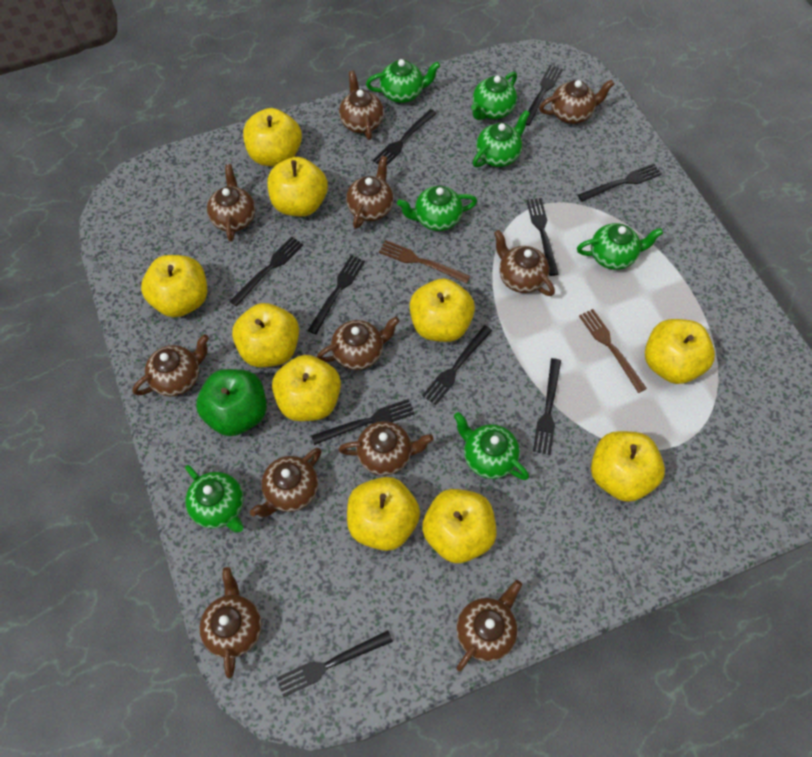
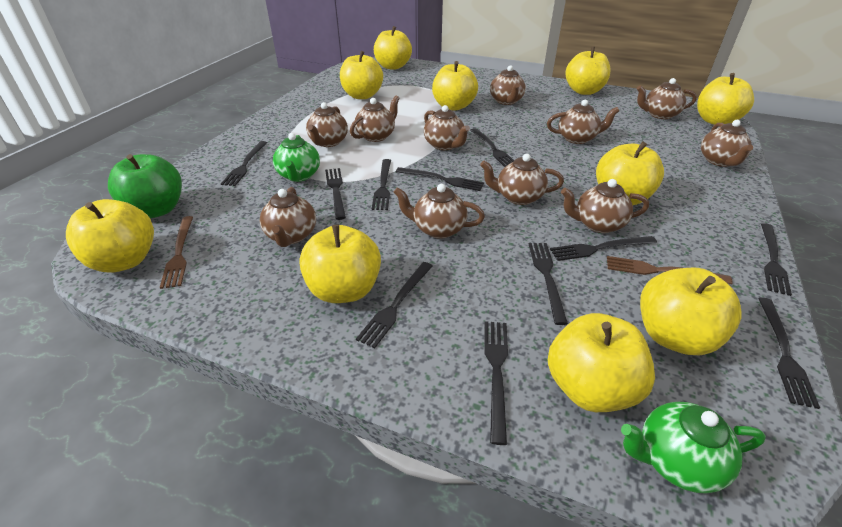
black fork: [230,236,303,307] [276,630,393,697] [307,255,365,334] [311,399,415,445] [372,109,437,165] [422,325,492,405] [526,65,563,126] [526,198,558,276] [533,358,561,455] [578,164,662,202] = 10 -> [221,141,267,186] [325,168,346,220] [356,262,433,348] [372,159,391,210] [396,167,484,191] [471,128,514,167] [484,321,508,445] [529,243,568,325] [550,236,657,261] [758,298,820,409] [761,223,792,296] = 11
green teapot: [185,465,244,533] [366,59,440,103] [397,186,477,231] [454,412,529,480] [471,72,517,120] [473,110,530,167] [577,223,663,270] = 7 -> [273,133,320,182] [621,402,766,494] = 2

